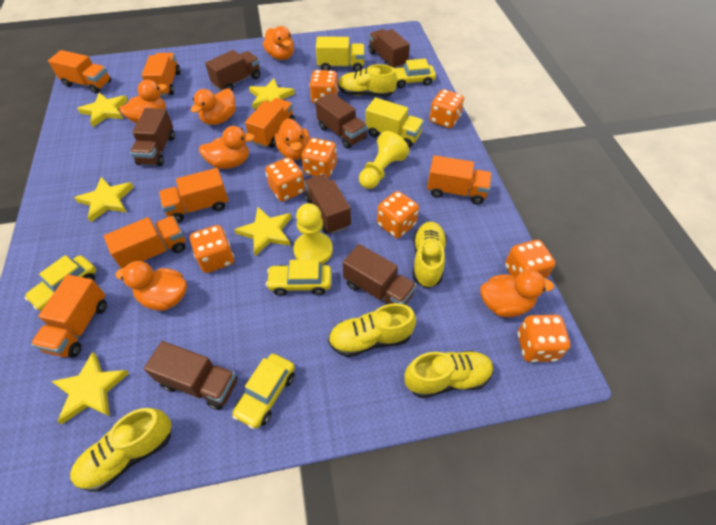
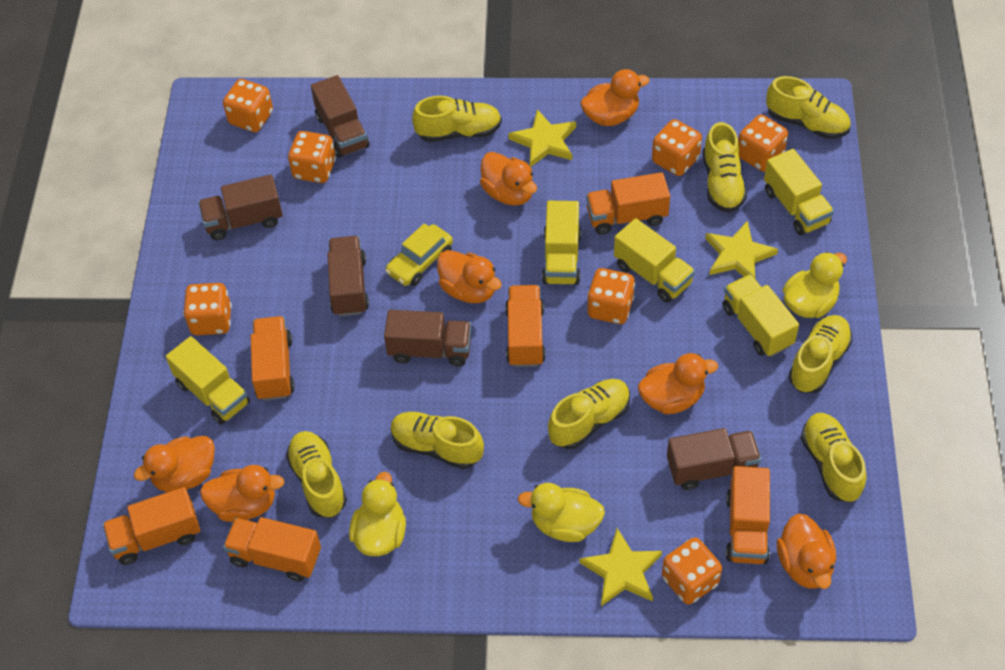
brown truck: [130,108,175,166] [144,341,238,410] [205,50,260,91] [304,174,351,234] [315,92,367,149] [343,244,416,305] [368,29,410,68] = 7 -> [198,174,283,240] [311,75,370,158] [327,236,369,316] [384,310,471,367] [667,428,761,490] = 5
orange dice: [190,225,234,273] [265,157,305,202] [301,138,337,178] [309,70,338,104] [377,191,419,238] [429,89,464,128] [505,240,555,279] [517,315,570,362] = 8 -> [183,283,232,335] [223,79,273,132] [288,131,336,183] [587,268,635,324] [652,119,702,176] [662,537,722,605] [738,115,788,172] = 7
orange truck: [31,275,107,358] [48,50,111,94] [104,216,186,269] [141,53,181,96] [159,168,228,223] [245,98,295,148] [427,155,492,205] = 7 -> [103,487,200,565] [223,517,321,582] [250,316,295,401] [505,285,546,367] [586,172,670,235] [726,466,770,564] = 6
yellow car: [24,255,96,311] [232,354,295,429] [266,259,331,296] [394,59,436,88] = 4 -> [385,223,453,286] = 1
yellow duck: none = 0 -> [349,472,406,556] [518,483,605,542] [783,252,847,318] = 3
yellow pawn: [293,203,333,264] [359,131,409,189] = 2 -> none = 0
yellow shoe: [70,408,172,492] [328,303,416,357] [338,64,397,97] [405,350,494,398] [413,222,447,288] = 5 -> [286,431,347,517] [390,412,484,469] [412,96,502,142] [548,379,630,449] [703,122,747,213] [766,76,851,139] [788,315,853,393] [801,413,866,502] = 8
yellow star: [51,352,129,424] [74,177,134,222] [77,93,128,127] [234,207,292,256] [249,78,295,109] = 5 -> [508,109,576,167] [579,528,662,606] [705,221,778,278] = 3
yellow truck: [316,37,365,72] [365,98,424,148] = 2 -> [166,336,250,425] [542,201,581,285] [614,218,695,303] [722,274,799,357] [764,149,834,235] = 5

